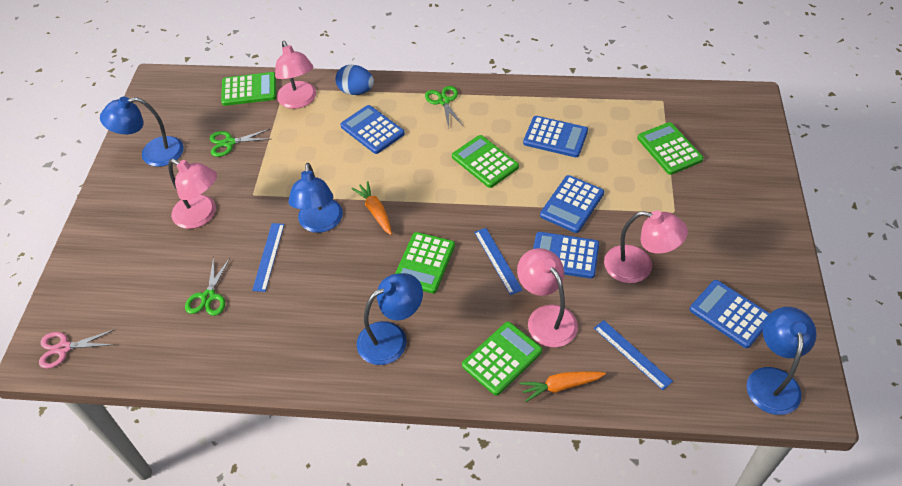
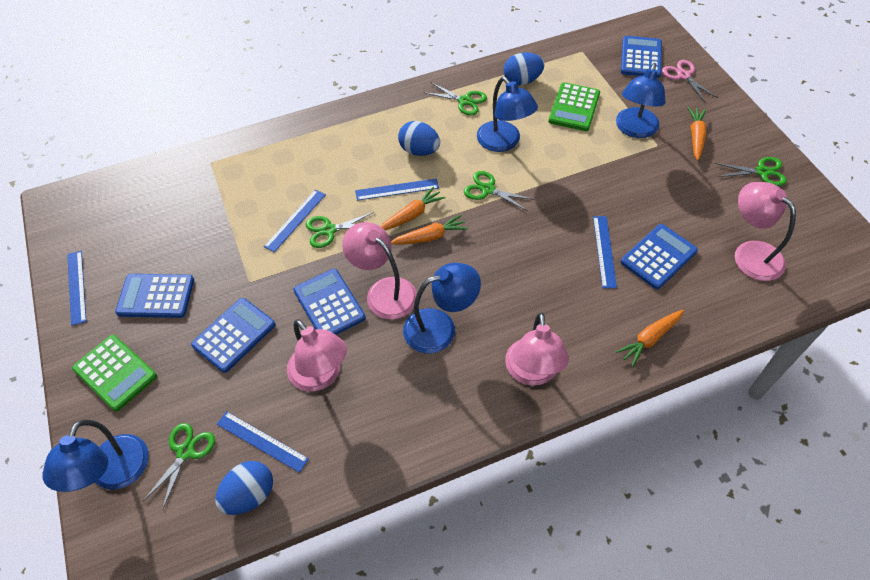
blue egg: [336,65,374,95] = 1 -> [215,461,273,515] [398,121,440,156] [503,52,545,85] = 3
blue ruler: [252,223,284,292] [474,228,523,295] [594,320,673,390] = 3 -> [67,251,87,326] [217,411,309,473] [264,189,326,253] [355,178,439,201] [593,216,617,288] = 5
green calculator: [221,72,276,106] [395,232,455,293] [452,135,519,188] [462,322,542,395] [637,122,703,175] = 5 -> [72,335,157,411] [548,82,600,131] = 2
green scissors: [185,257,230,316] [210,129,270,157] [425,86,464,129] = 3 -> [143,423,215,510] [306,212,374,248] [426,83,487,116] [464,171,534,211] [715,157,787,186] = 5
orange carrot: [352,181,392,235] [519,371,606,402] = 2 -> [381,186,446,230] [391,214,468,245] [616,310,684,367] [688,107,706,160] = 4

